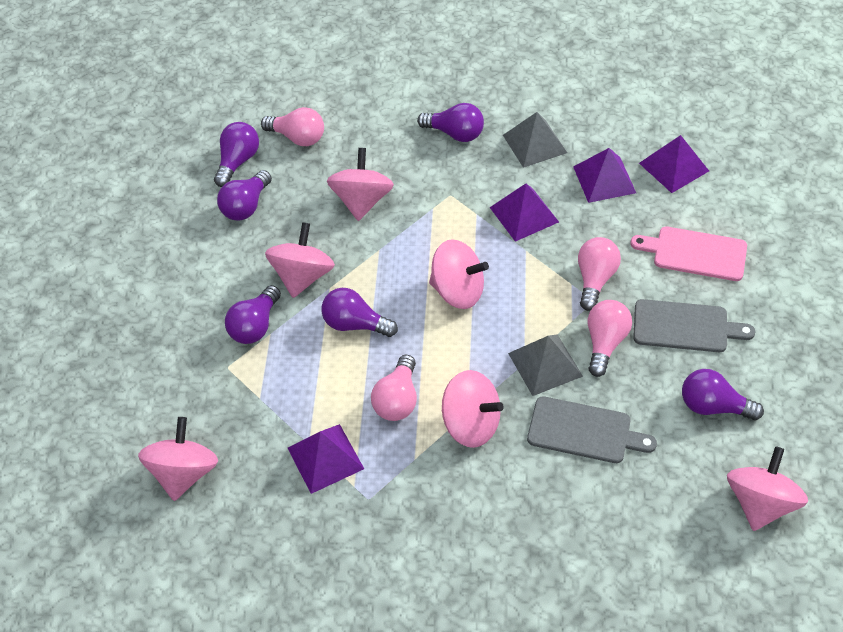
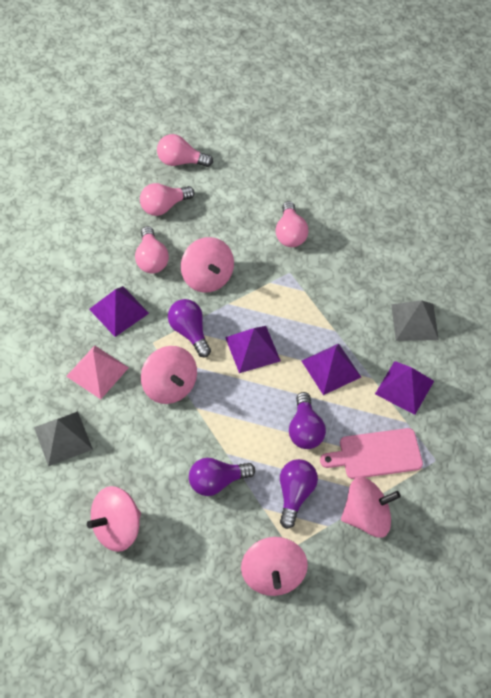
grey cutting board: [527,396,657,463] [633,299,755,352] = 2 -> none = 0
pink pyramid: none = 0 -> [66,345,129,399] = 1
pink spinning top: [138,417,218,501] [265,222,335,298] [327,148,394,221] [429,239,489,309] [442,370,504,448] [727,446,808,531] = 6 -> [87,486,141,552] [141,346,197,404] [181,237,234,293] [241,537,308,596] [341,477,401,538] = 5
purple light bulb: [214,122,259,187] [217,170,272,221] [225,285,281,344] [322,288,398,337] [417,103,484,142] [682,369,764,420] = 6 -> [168,299,211,357] [189,458,255,496] [280,459,318,529] [289,392,326,449] = 4

